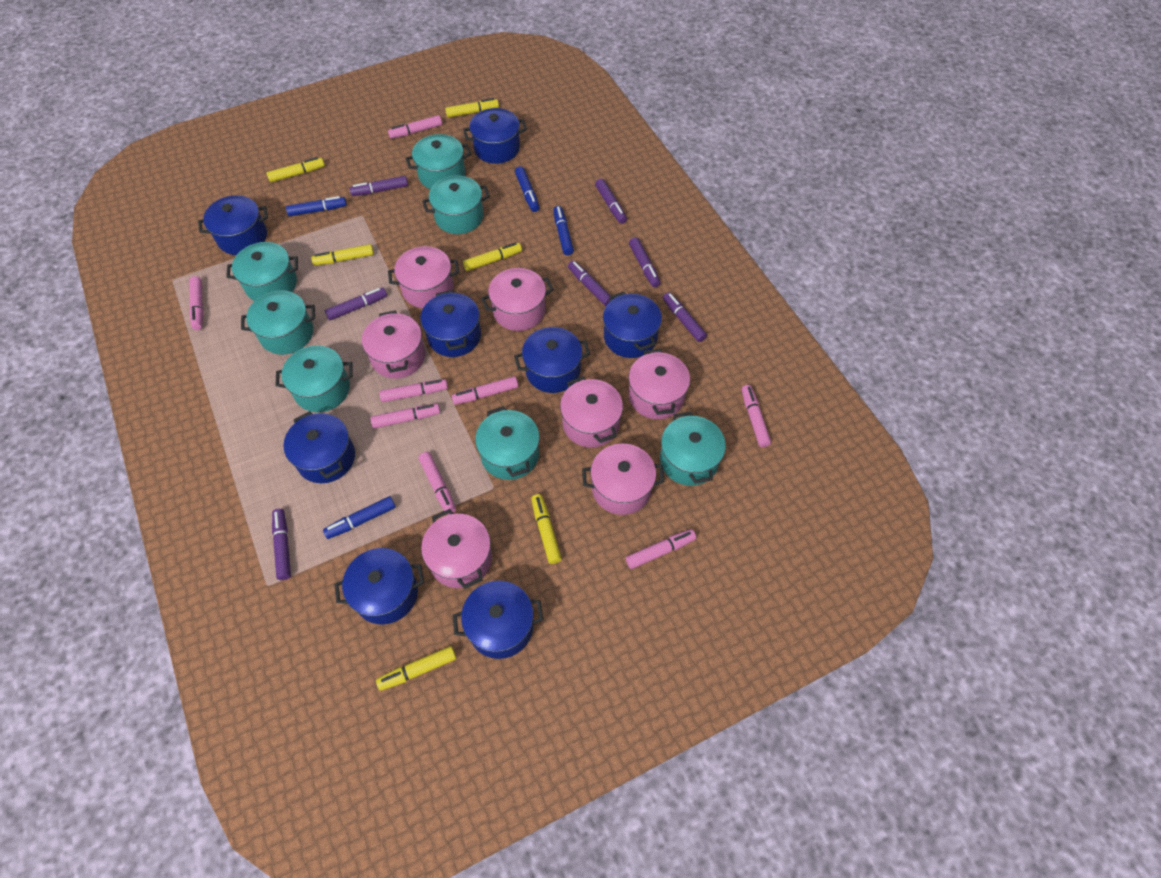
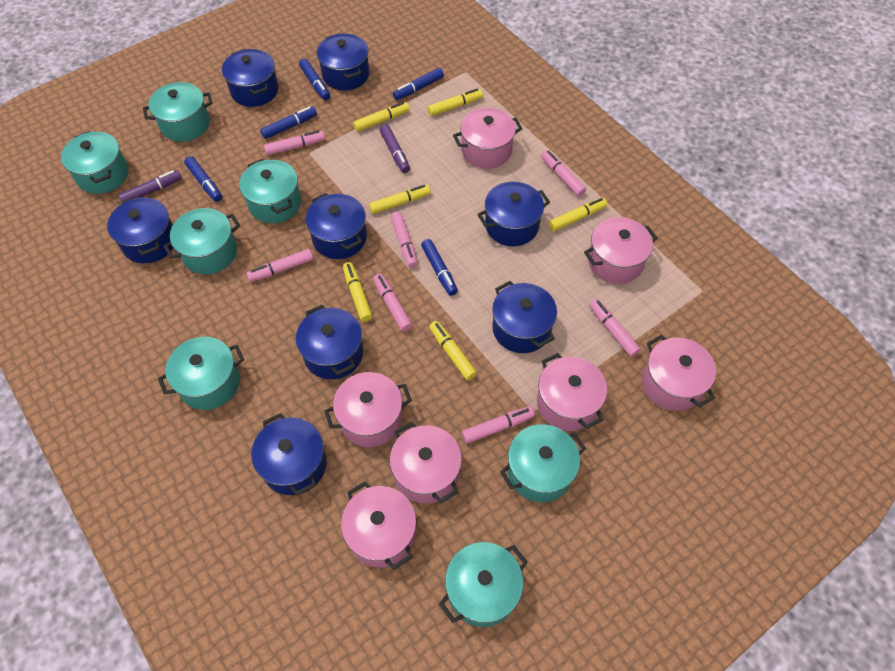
blue marker: [286,196,347,216] [323,496,396,539] [515,166,539,212] [553,206,574,255] = 4 -> [184,156,222,202] [260,106,317,139] [299,58,330,100] [393,68,444,100] [421,239,458,296] = 5
pink marker: [189,276,203,330] [371,404,440,428] [379,379,448,402] [388,115,442,139] [419,452,456,515] [451,376,518,405] [626,529,696,569] [741,385,771,447] = 8 -> [246,249,313,282] [264,130,325,155] [373,274,412,332] [391,211,418,268] [462,406,535,444] [541,150,586,197] [589,299,641,357] = 7
purple marker: [272,509,291,580] [325,288,387,320] [350,176,408,196] [568,261,613,306] [595,178,627,224] [629,237,660,287] [663,292,707,342] = 7 -> [118,170,182,202] [380,125,410,173] = 2

